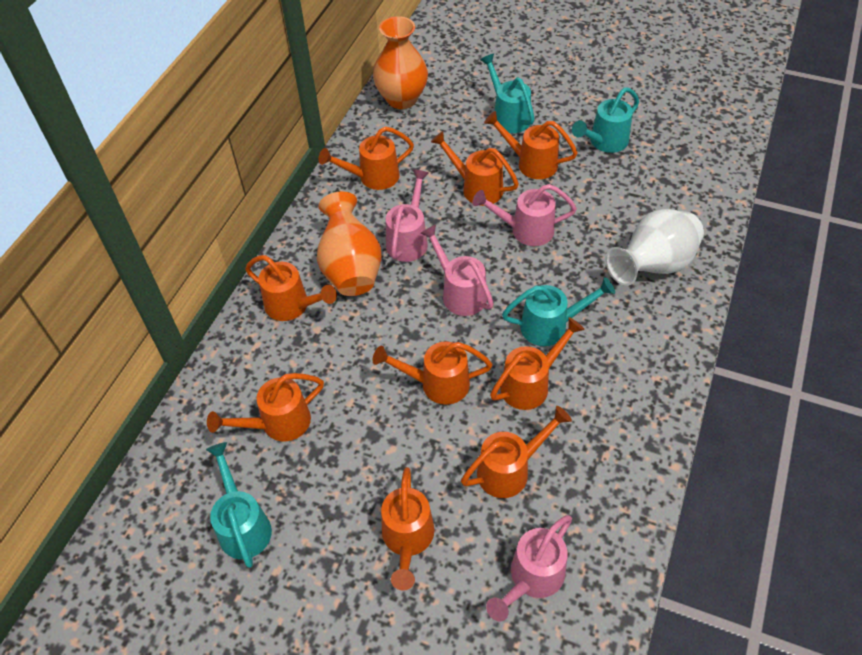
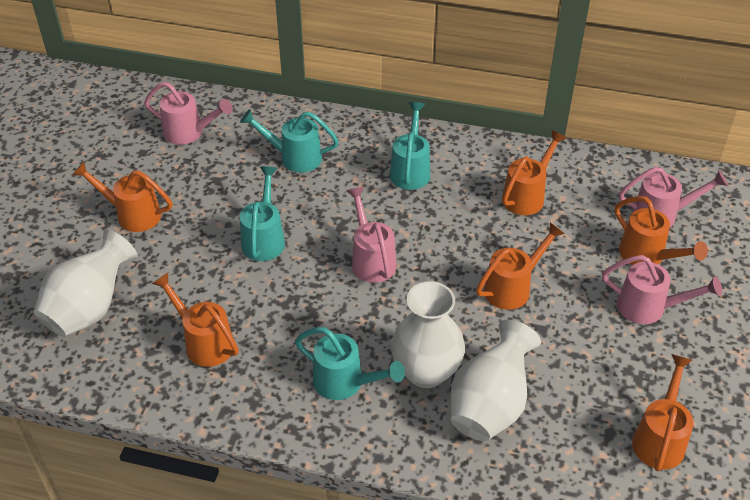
orange vase: [317,191,382,296] [373,16,428,109] = 2 -> none = 0
orange watering can: [207,373,324,441] [245,255,337,321] [319,126,414,190] [372,341,492,405] [381,467,434,591] [431,131,519,206] [461,406,572,498] [484,111,577,179] [490,317,585,410] = 9 -> [73,162,172,232] [152,273,239,367] [476,222,565,310] [502,130,566,215] [615,196,708,265] [632,354,694,471] = 6
white vase: [605,209,704,286] = 1 -> [34,229,138,337] [391,281,465,388] [451,319,541,441] = 3

